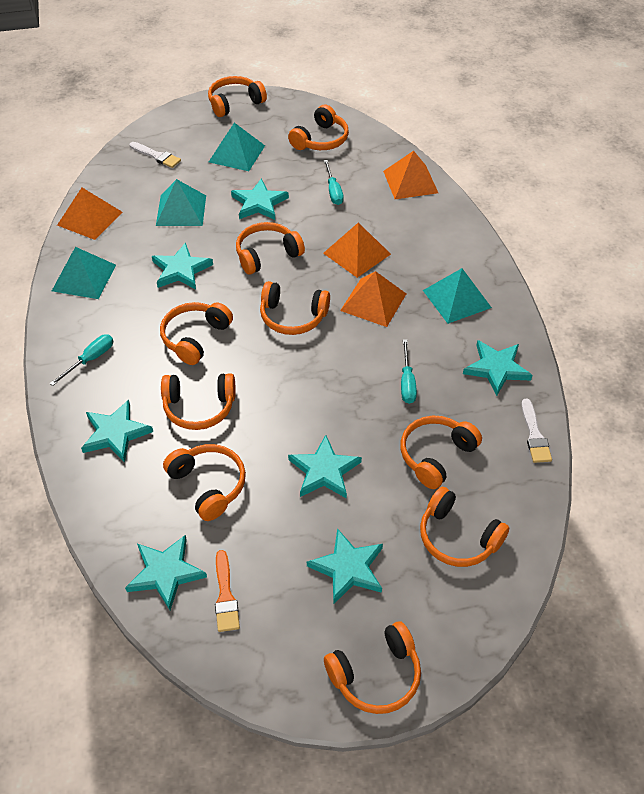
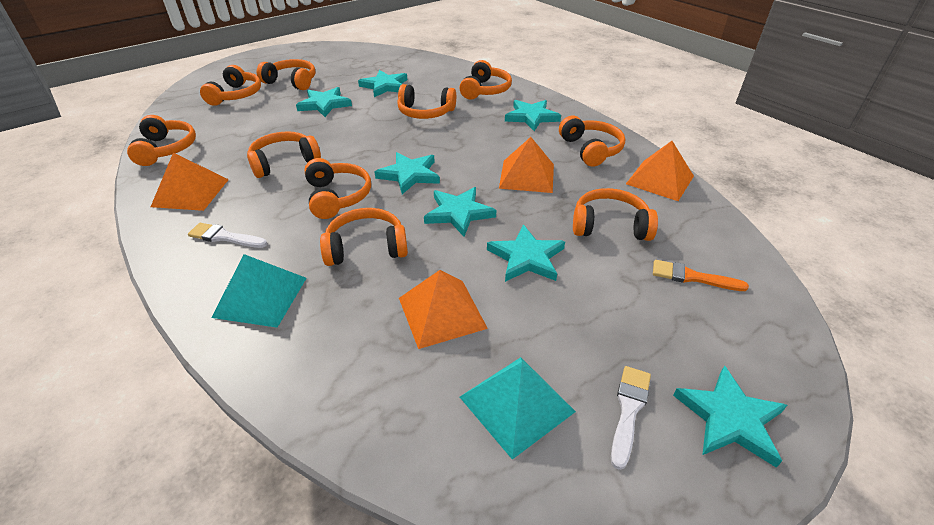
turquoise pyramid: [52,247,116,299] [156,179,206,226] [209,123,265,171] [423,268,492,324] = 4 -> [211,254,307,328] [460,357,576,460] = 2
turquoise screwdriver: [50,334,113,386] [324,160,344,205] [401,340,417,404] = 3 -> none = 0

